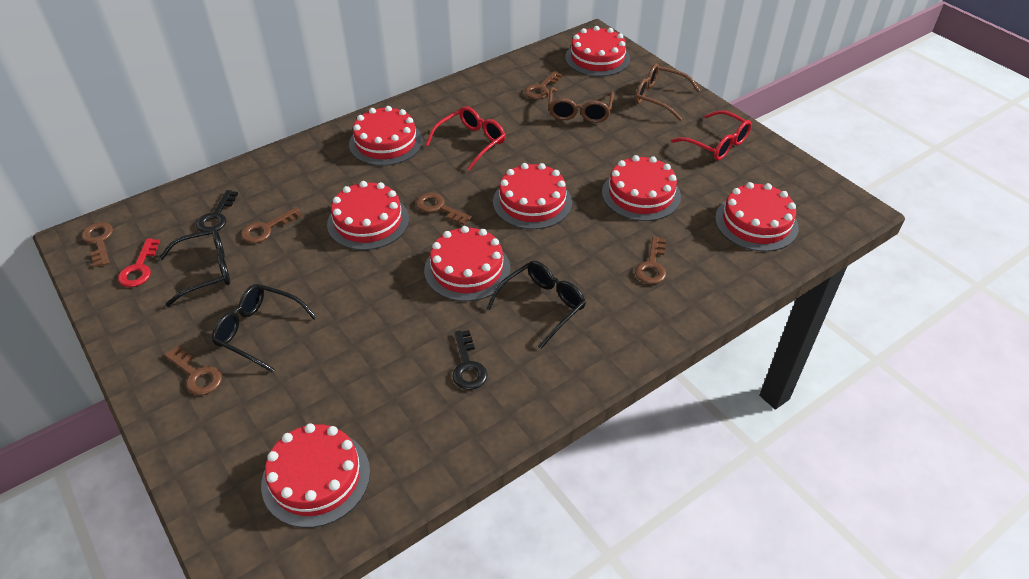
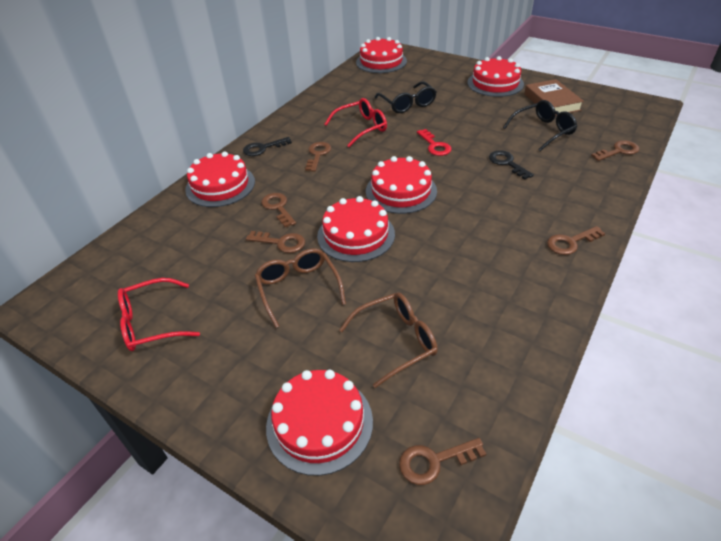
black glasses: [159,228,230,307] [212,284,317,372] [486,261,586,349] = 3 -> [374,81,436,113] [503,100,577,151] = 2
brown book: none = 0 -> [524,79,584,116] = 1
red cake: [261,423,370,528] [327,181,409,250] [349,106,423,166] [424,226,510,301] [493,163,572,229] [565,26,630,76] [602,155,681,221] [715,182,798,252] = 8 -> [185,151,255,207] [266,370,373,476] [317,196,395,262] [356,37,407,73] [366,156,437,214] [467,56,524,97] = 6

